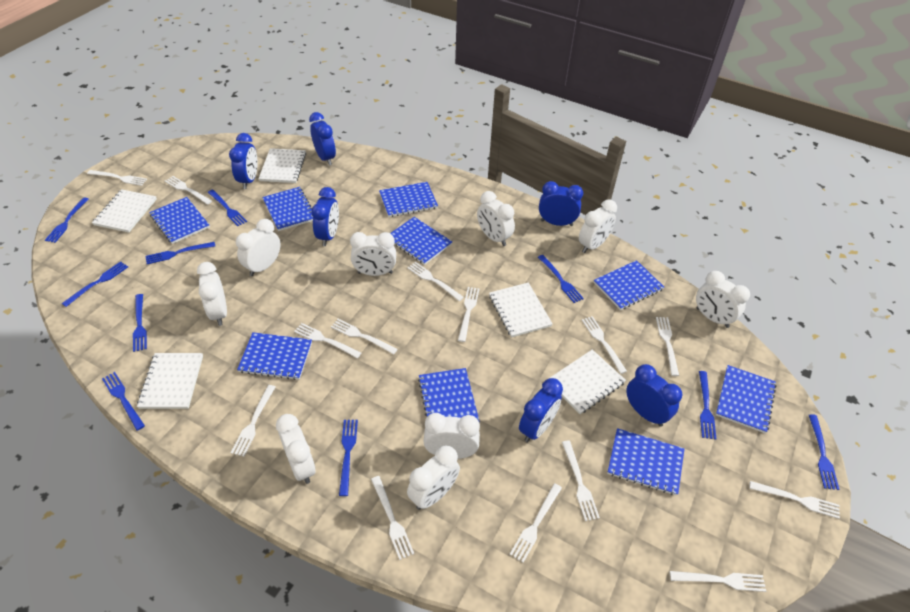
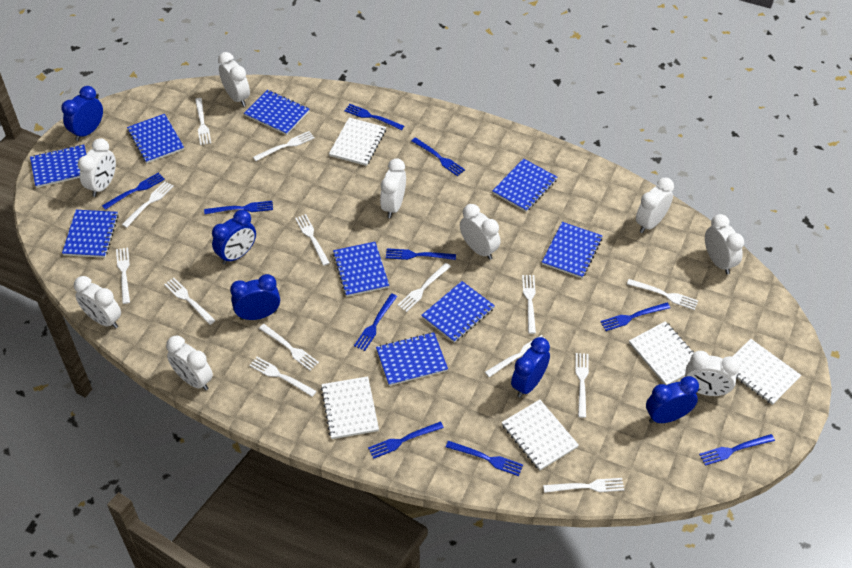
blue clock: [229,133,258,189] [309,112,336,166] [311,187,339,246] [519,378,563,442] [539,181,583,226] [626,364,682,427] = 6 -> [61,86,103,141] [212,210,256,265] [230,274,280,320] [511,337,550,397] [646,376,699,423] = 5

